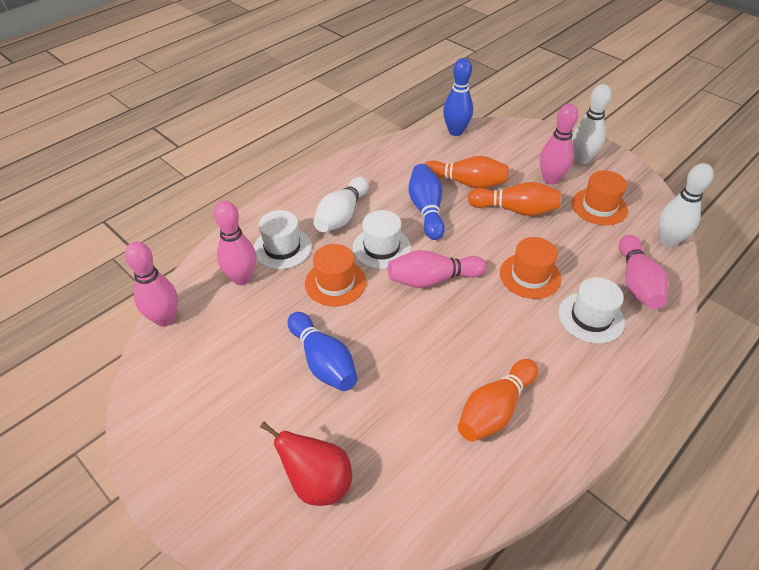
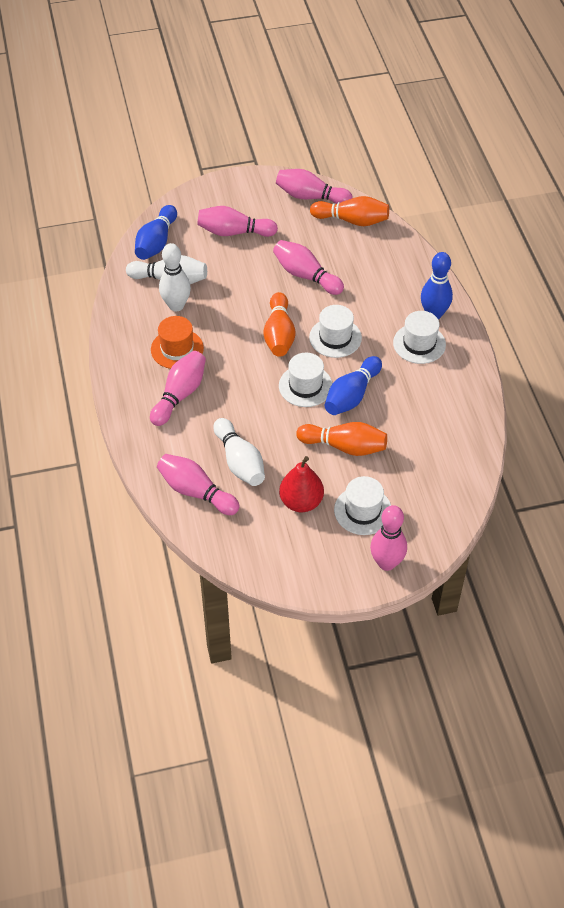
orange hat: [305,244,366,307] [500,237,561,299] [572,170,628,225] = 3 -> [151,316,204,369] = 1
pink bowling pin: [124,242,178,327] [214,201,256,285] [388,250,486,288] [540,104,579,185] [619,235,668,309] = 5 -> [150,351,206,426] [157,454,240,515] [197,206,278,237] [273,240,344,295] [276,169,353,204] [370,505,407,571] = 6
white hat: [253,210,312,269] [353,210,411,269] [559,277,625,344] = 3 -> [279,353,333,407] [309,305,362,358] [334,476,391,535] [393,311,446,364] = 4

